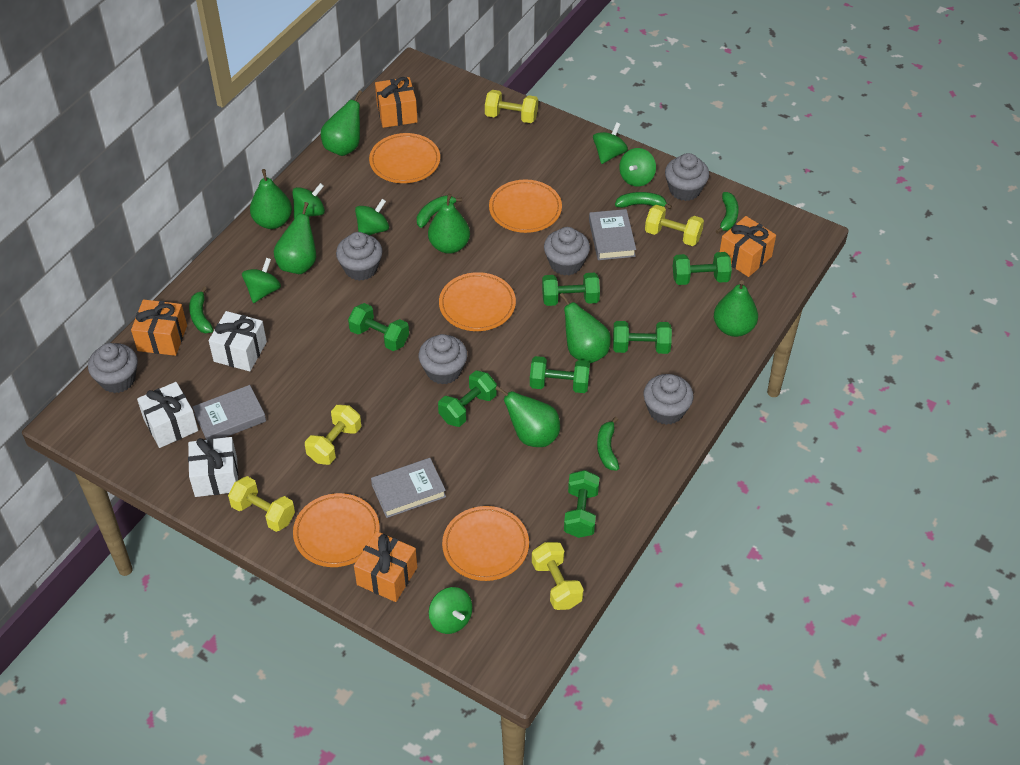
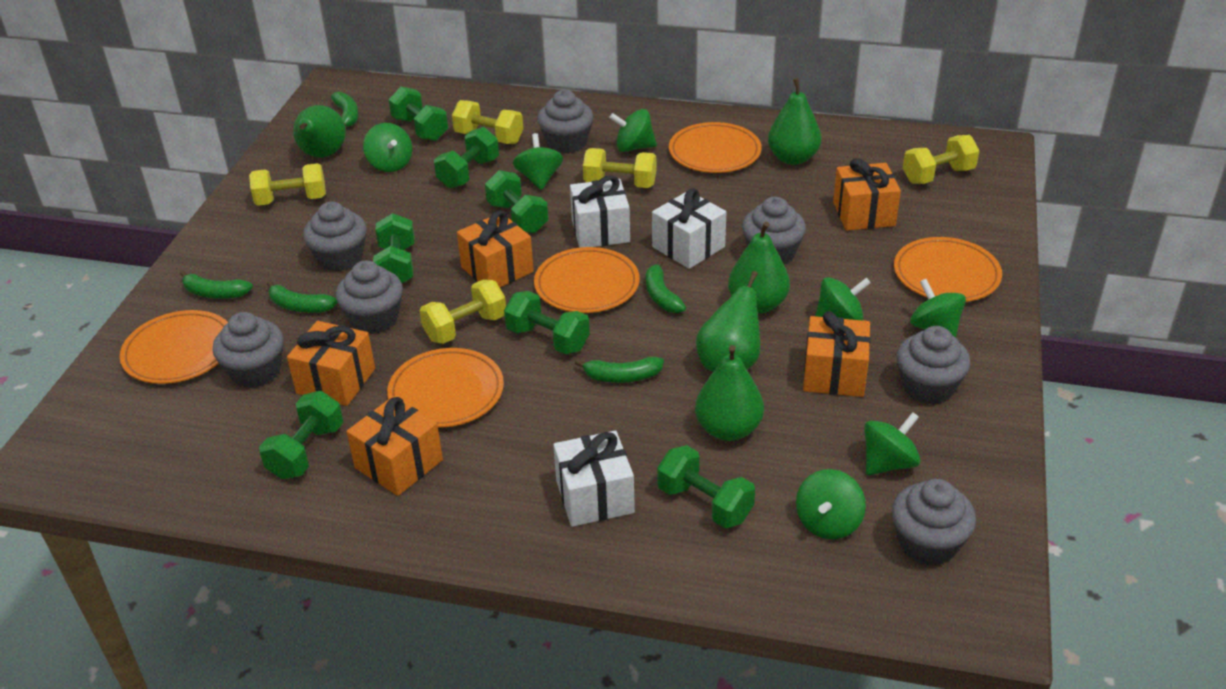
green pear: [250,169,292,229] [273,202,316,274] [321,90,362,156] [428,194,470,254] [495,386,560,447] [559,293,611,363] [714,280,758,337] = 7 -> [293,105,346,157] [695,345,764,441] [696,271,760,372] [728,222,790,314] [768,78,821,165] = 5
green spinning top: [242,258,281,303] [292,183,325,219] [355,199,389,235] [429,587,472,634] [593,122,628,164] [619,148,656,186] = 6 -> [363,123,412,172] [513,133,563,190] [609,109,657,152] [796,469,866,539] [816,277,871,320] [864,412,921,475] [910,279,966,338] = 7
grey book: [193,385,266,440] [371,458,446,518] [589,209,636,260] = 3 -> none = 0
grey cupcake: [88,343,138,393] [336,232,383,281] [419,334,467,384] [544,227,590,276] [643,374,693,425] [665,153,709,201] = 6 -> [213,312,284,388] [303,202,367,271] [336,260,403,334] [537,90,593,153] [742,197,806,265] [892,479,976,566] [897,326,970,404] = 7
orange gift: [131,300,187,356] [354,531,417,602] [375,77,418,128] [720,216,776,277] = 4 -> [287,321,375,406] [347,397,443,496] [457,211,534,287] [803,311,870,397] [833,158,901,231] = 5

